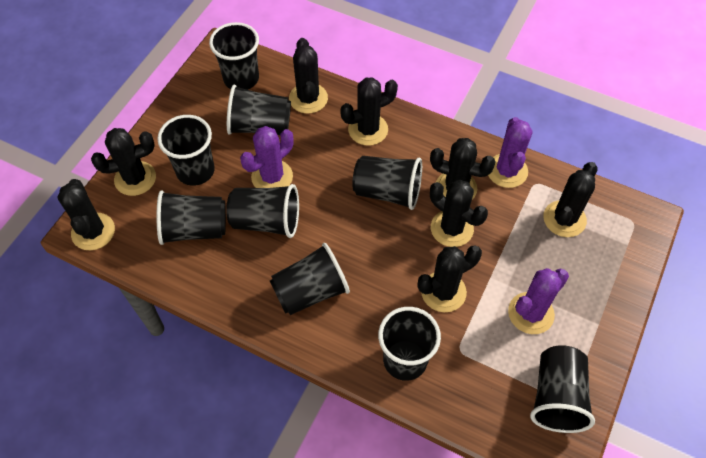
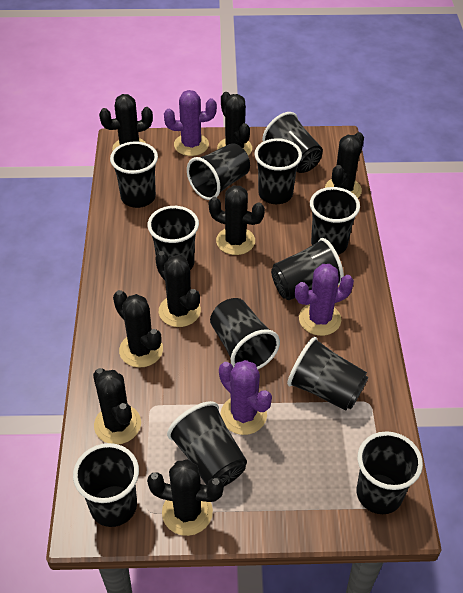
black cup: [157,115,215,186] [157,190,226,245] [209,22,259,90] [226,184,299,238] [227,85,291,135] [270,243,350,315] [352,156,422,210] [378,307,441,381] [530,345,595,433] = 9 -> [73,443,139,527] [110,141,158,208] [147,206,199,270] [167,401,247,486] [187,143,250,200] [210,298,280,369] [255,138,302,204] [262,112,323,173] [271,238,344,300] [287,337,368,411] [310,187,360,255] [357,431,423,514] = 12

